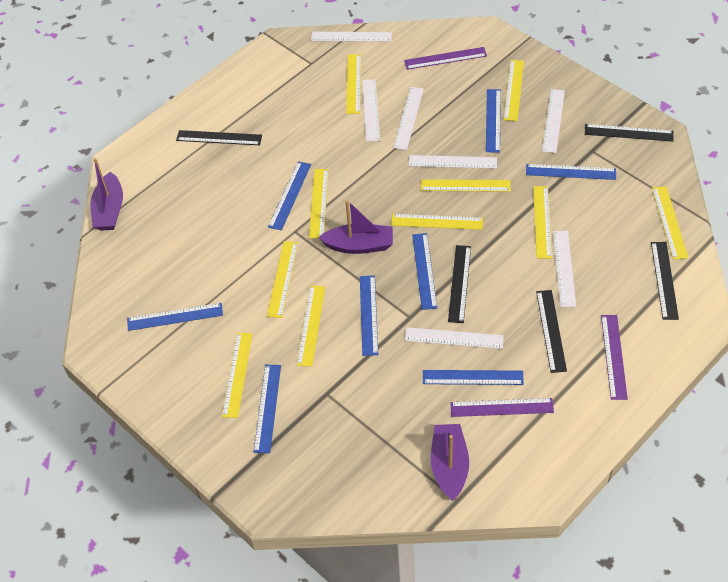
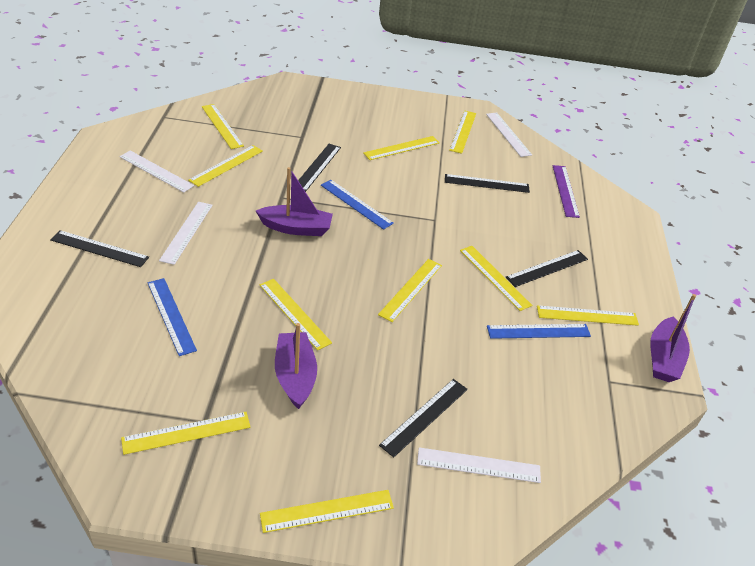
blue ruler: [127,303,223,331] [254,365,281,453] [268,161,311,230] [360,275,378,356] [412,233,437,310] [423,370,524,385] [486,89,501,153] [526,164,616,180] = 8 -> [148,278,197,356] [321,180,394,230] [487,324,591,339] = 3
purple ruler: [404,47,487,70] [450,398,554,417] [601,315,628,400] = 3 -> [553,165,580,218] = 1
white ruler: [311,32,392,42] [362,79,380,142] [393,87,424,150] [405,327,504,349] [409,155,497,169] [542,89,565,153] [553,231,576,307] = 7 -> [120,150,194,192] [159,202,213,265] [417,447,541,483] [486,113,532,157] = 4

